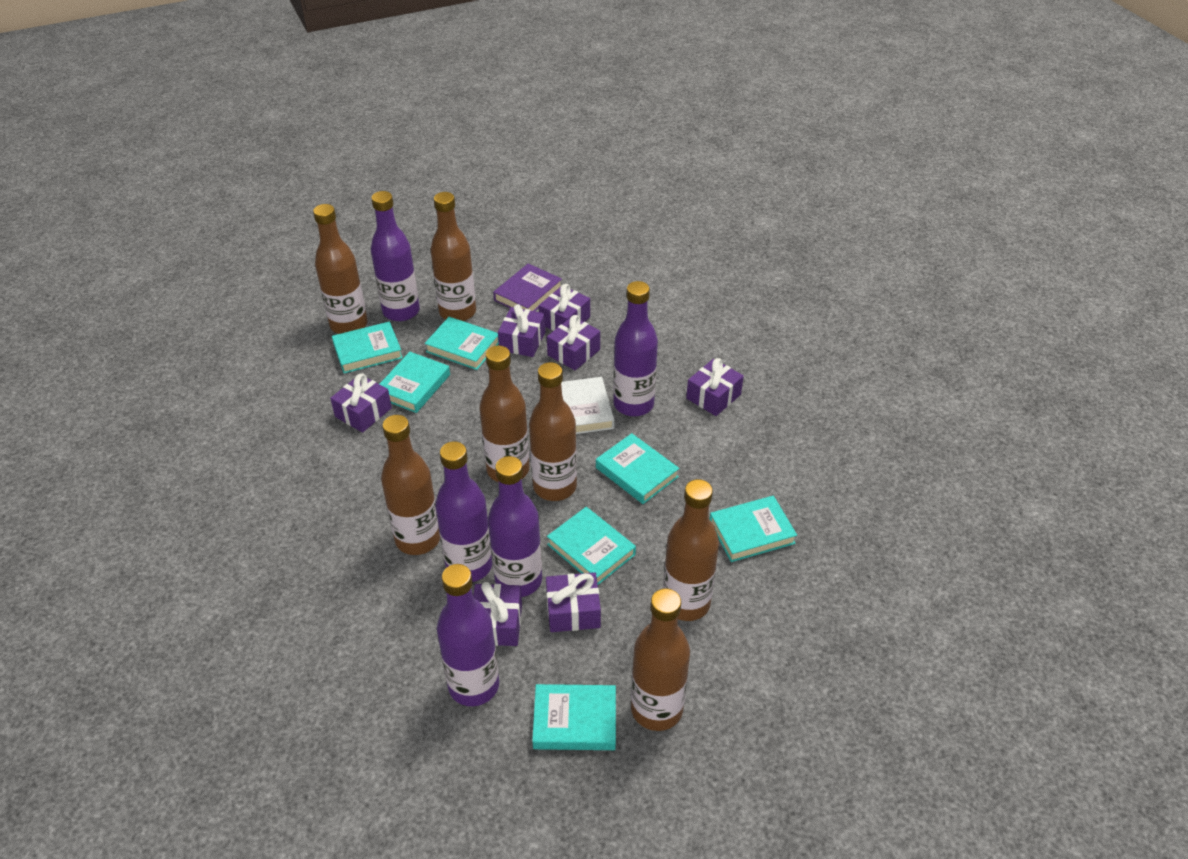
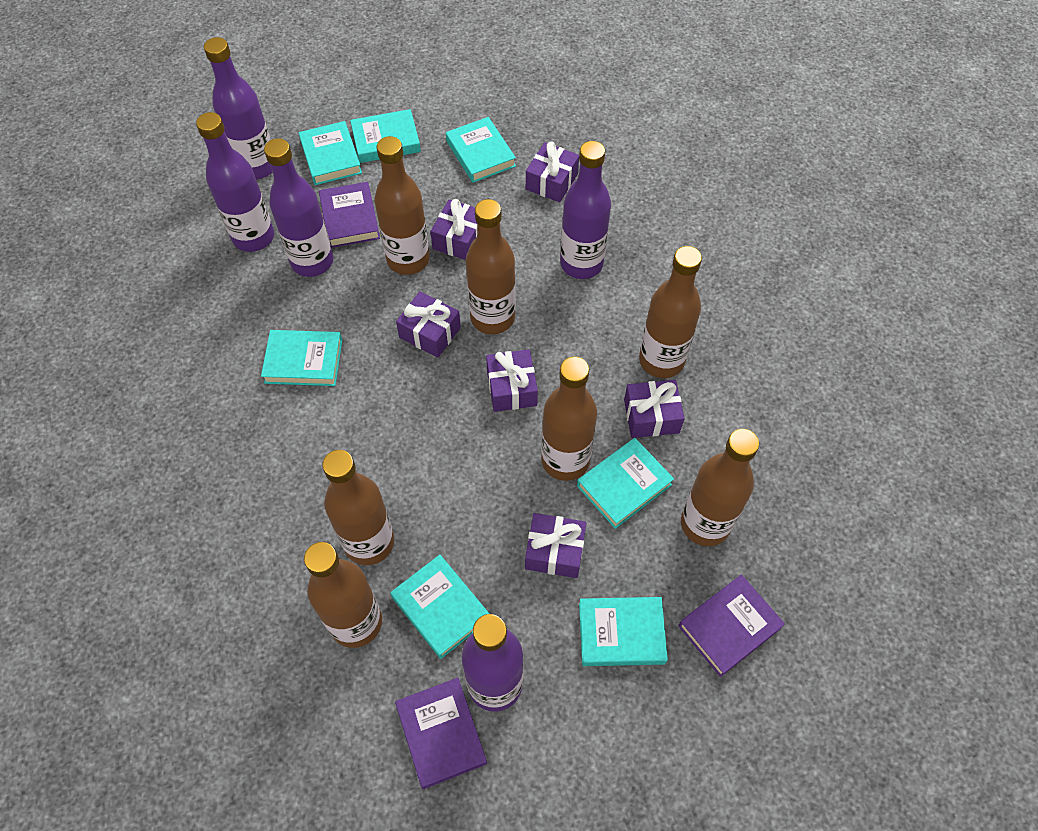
purple book: [493,264,562,311] = 1 -> [319,182,380,248] [395,678,487,789] [678,575,785,677] = 3
purple gift: [330,373,392,433] [473,582,522,646] [498,304,546,357] [539,284,590,331] [546,572,601,632] [547,315,600,370] [686,358,744,416] = 7 -> [396,291,461,358] [430,199,477,260] [486,349,538,412] [525,513,586,578] [526,141,579,202] [624,380,685,438] = 6
white book: [561,377,614,434] = 1 -> none = 0

